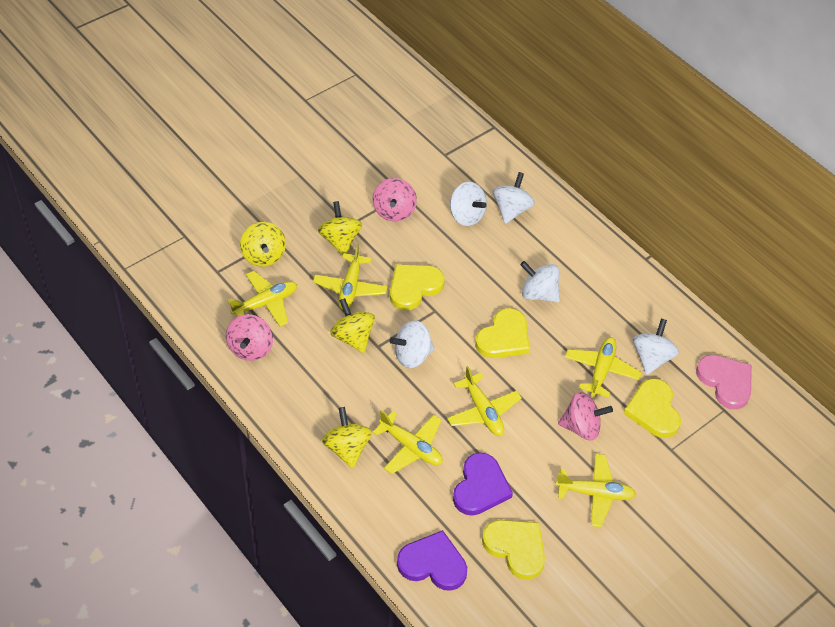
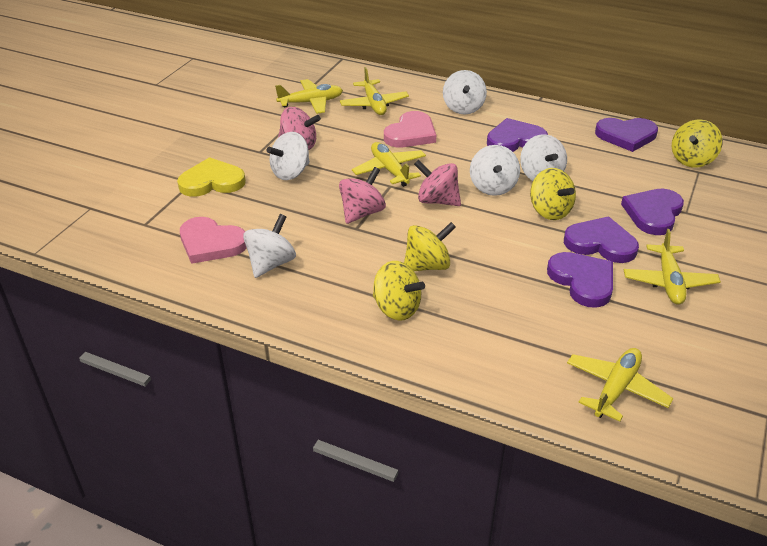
pink heart: [696,355,752,410] = 1 -> [180,217,247,264] [384,111,436,147] = 2
purple heart: [397,530,467,591] [453,453,513,516] = 2 -> [487,118,548,152] [547,252,613,308] [564,216,639,263] [595,118,658,152] [621,189,684,235] = 5
yellow heart: [390,264,445,310] [475,308,530,358] [482,520,545,580] [623,378,681,438] = 4 -> [177,157,246,197] = 1
yellow plane: [227,271,297,327] [313,244,388,310] [373,410,443,474] [447,366,522,436] [555,454,636,527] [565,337,642,398] = 6 -> [275,79,343,114] [340,67,409,115] [352,142,426,187] [567,348,674,422] [624,229,721,305] = 5

